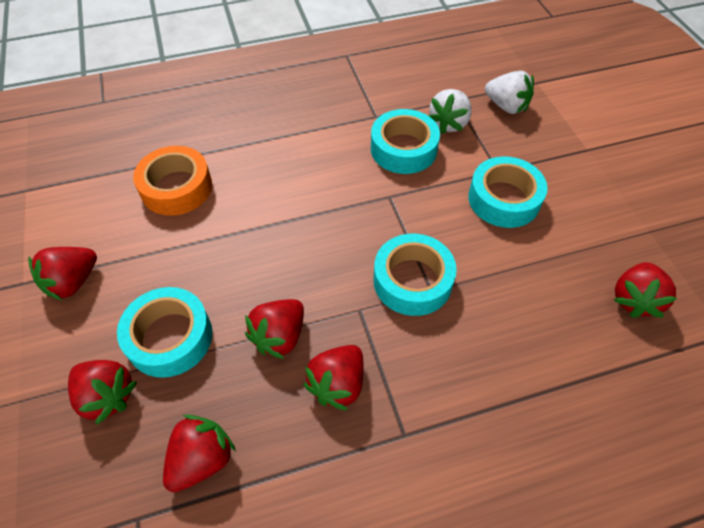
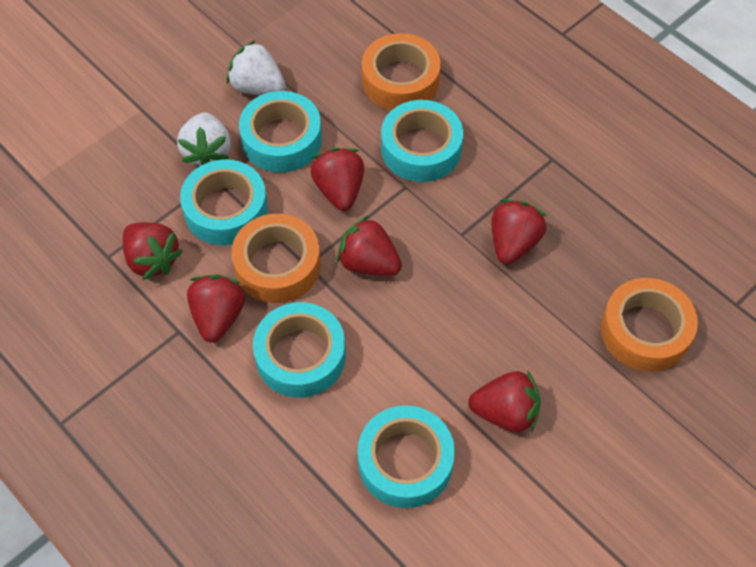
orange tape: [133,146,212,216] = 1 -> [231,214,321,303] [362,33,441,110] [601,278,698,372] = 3
turquoise tape: [117,287,212,378] [371,109,440,174] [373,234,457,316] [468,156,547,228] = 4 -> [180,159,268,246] [239,91,322,173] [253,302,346,398] [358,405,455,508] [381,100,463,182] = 5

